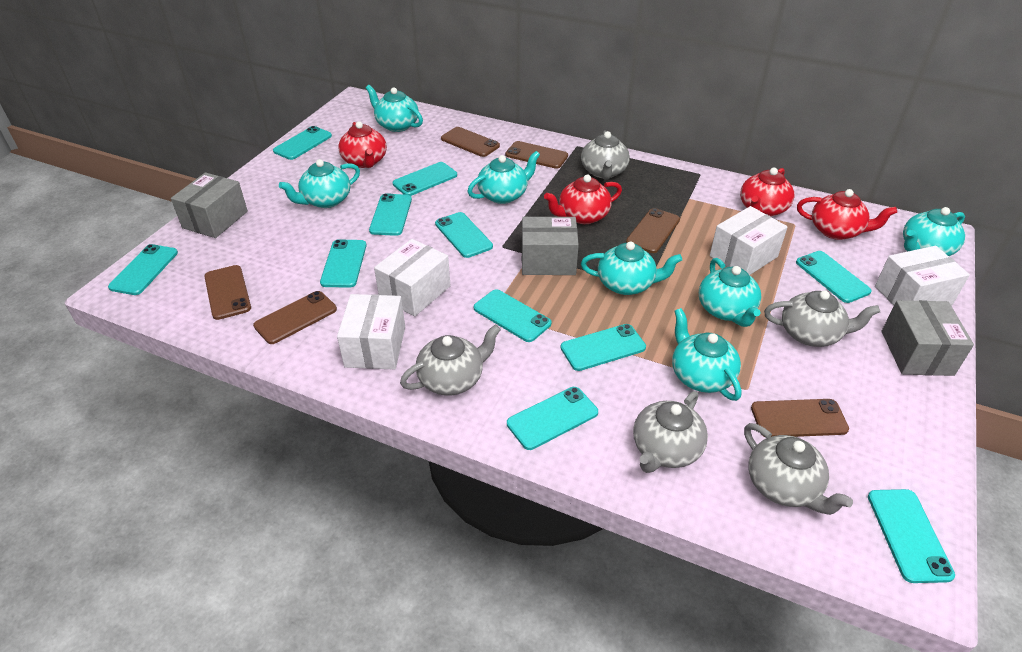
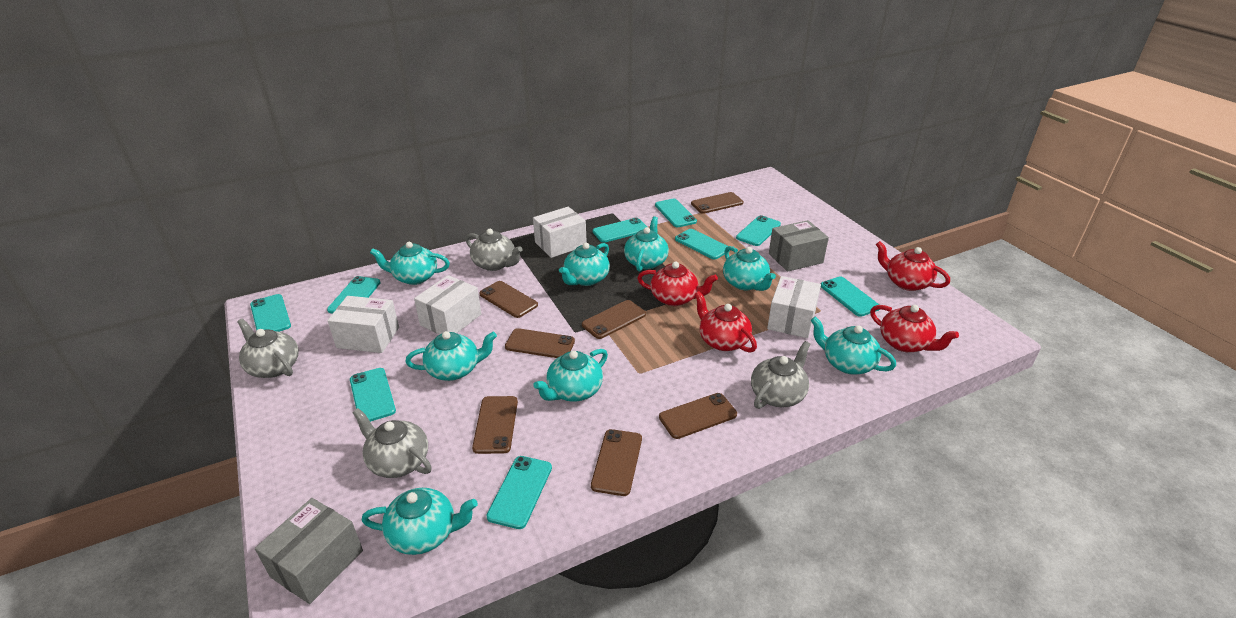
brown phone: [204,265,251,320] [253,291,337,344] [441,127,500,157] [505,141,568,169] [626,208,680,253] [751,399,849,437] = 6 -> [472,396,518,454] [479,281,538,318] [505,328,575,358] [582,300,646,339] [591,429,642,496] [659,393,737,439] [691,192,744,214] = 7
grey box: [171,172,248,238] [522,217,579,275] [882,300,974,376] = 3 -> [255,498,363,604] [769,220,829,272] = 2
grey teapot: [400,324,501,396] [581,130,630,180] [633,391,708,473] [744,423,853,515] [764,290,880,347] = 5 -> [237,318,299,378] [352,408,432,478] [465,229,523,271] [751,341,810,409] = 4
turquoise phone: [108,244,178,295] [273,126,332,160] [320,239,367,288] [369,193,412,236] [393,162,457,196] [435,212,493,258] [474,289,552,342] [507,387,598,450] [561,324,646,371] [796,251,872,303] [868,489,955,583] = 11 -> [250,294,291,332] [327,276,381,314] [350,368,396,422] [486,456,552,529] [593,218,647,243] [655,199,697,227] [675,229,730,259] [736,215,781,246] [821,276,880,317] = 9
turquoise teapot: [279,159,360,208] [366,85,423,132] [467,151,540,204] [581,242,682,295] [672,308,741,401] [699,258,762,327] [903,207,965,256] = 7 -> [361,488,478,555] [370,242,450,285] [405,331,497,381] [533,349,608,401] [559,243,610,286] [624,216,669,272] [723,246,776,291] [811,317,896,375] = 8

